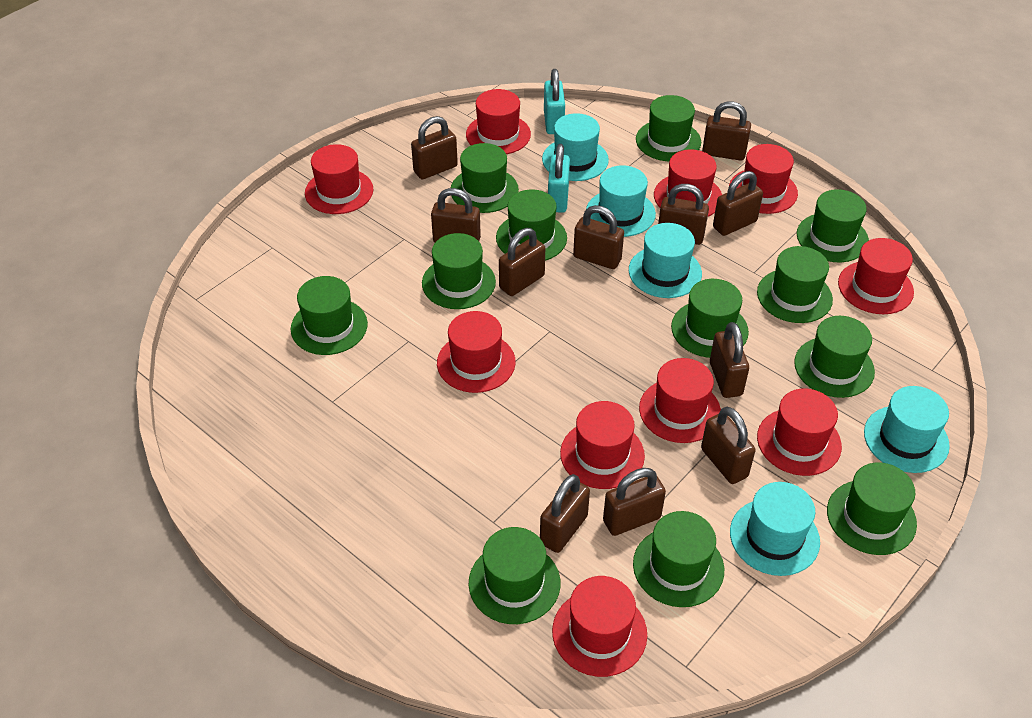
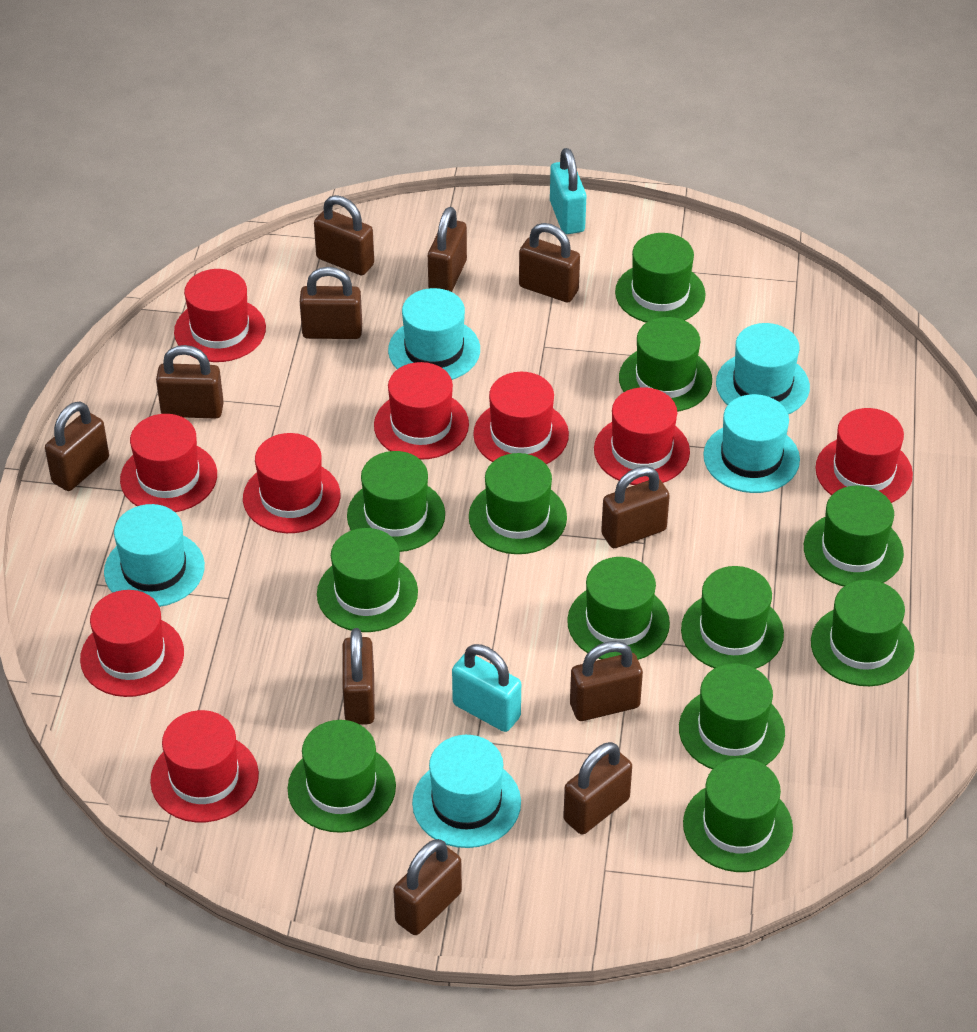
red hat: [305,144,373,214] [437,311,515,393] [466,89,531,154] [552,576,647,677] [560,401,645,489] [639,358,721,443] [654,149,722,217] [729,144,798,214] [757,389,842,476] [838,238,914,314] = 10 -> [80,590,184,697] [120,414,217,512] [150,710,259,823] [174,269,266,362] [243,433,340,533] [374,362,469,460] [473,372,569,464] [594,387,690,485] [815,408,913,503] = 9

